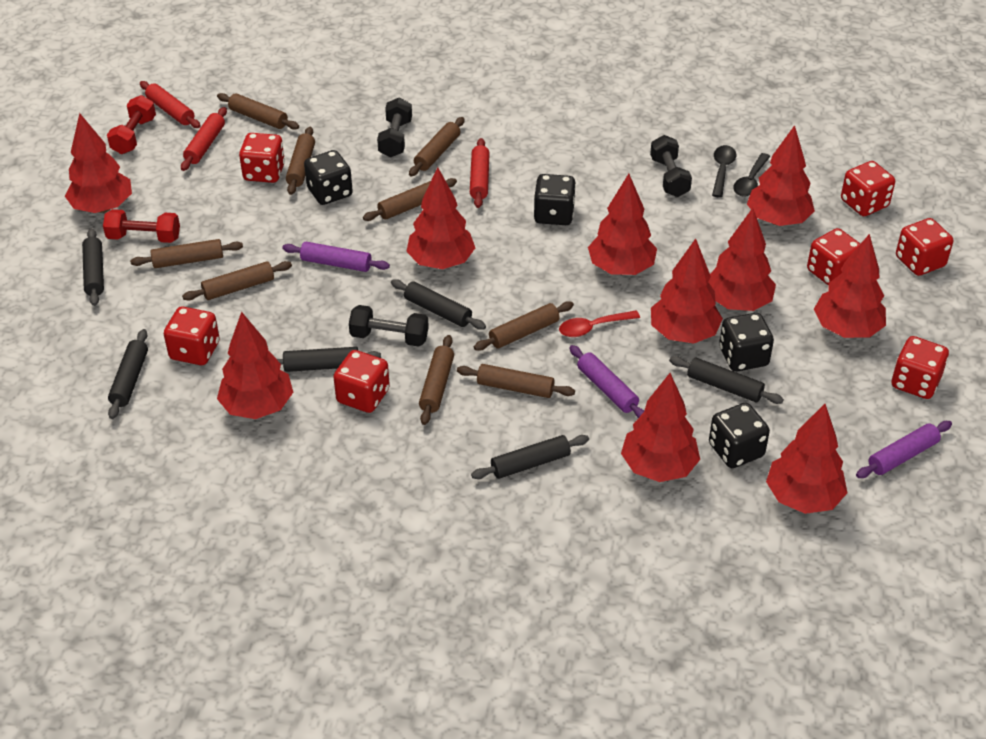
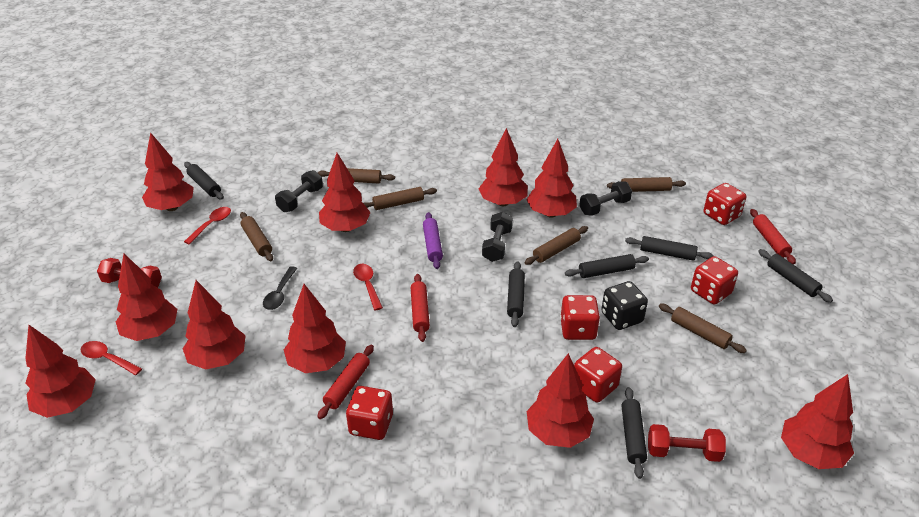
black dice: [304,150,353,205] [534,174,576,225] [709,403,770,468] [719,313,774,372] = 4 -> [601,281,648,330] = 1
black spoon: [712,145,736,198] [733,153,771,197] = 2 -> [263,266,297,310] = 1
brown rolling pin: [130,239,243,268] [182,261,292,300] [217,93,299,130] [286,127,315,195] [363,178,457,221] [409,117,465,176] [419,335,454,425] [457,364,575,398] [474,301,574,351] = 9 -> [240,212,273,261] [318,168,395,184] [364,187,437,210] [524,226,588,265] [607,177,686,192] [659,303,747,353] = 6
purple rolling pin: [282,242,390,272] [569,345,645,418] [856,421,952,478] = 3 -> [423,212,443,269] = 1
red dice: [164,307,220,365] [239,133,285,183] [334,350,390,413] [807,228,860,286] [841,161,895,216] [892,336,949,399] [896,218,953,276] = 7 -> [346,386,393,440] [560,295,600,340] [574,347,622,403] [691,256,738,305] [704,183,746,225] = 5
red spoon: [559,310,640,337] = 1 -> [80,341,142,375] [184,207,231,245] [353,264,383,310] = 3

